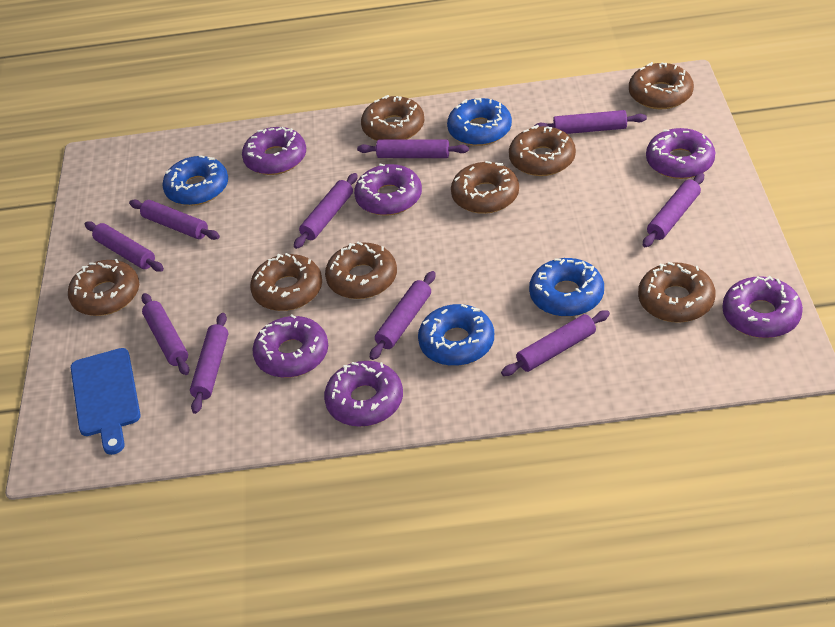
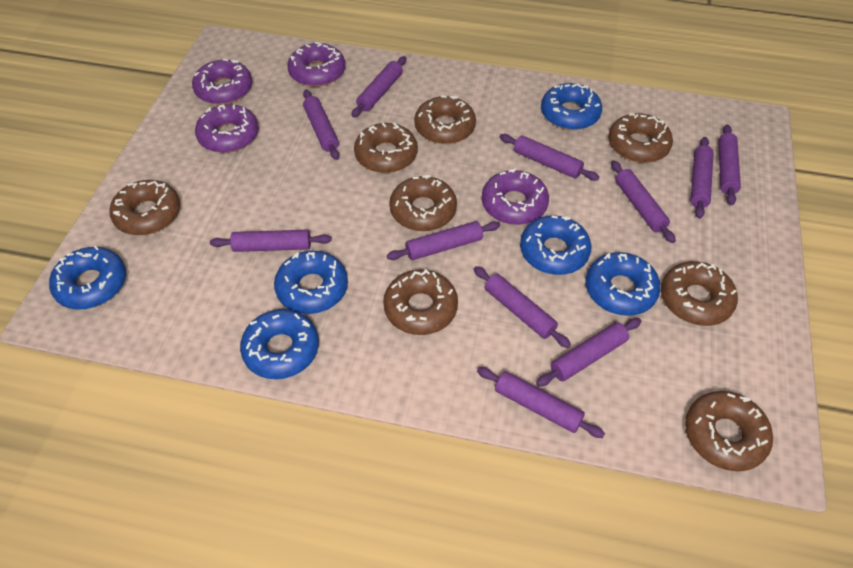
blue cutting board: [71,348,141,455] = 1 -> none = 0
blue donut: [162,155,228,206] [418,304,494,366] [447,98,512,146] [529,258,604,317] = 4 -> [49,245,126,310] [240,309,319,379] [274,251,348,314] [520,215,592,275] [541,83,602,130] [586,252,661,316] = 6
purple donut: [242,127,306,175] [252,314,328,378] [324,361,403,427] [354,164,422,216] [646,128,715,179] [722,276,803,338] = 6 -> [192,59,252,105] [195,104,259,153] [287,42,345,87] [482,168,549,225] = 4
purple rolling pin: [85,221,164,272] [129,200,220,240] [141,293,190,375] [190,313,228,414] [294,173,358,249] [357,139,469,158] [370,271,435,360] [501,310,610,376] [534,110,647,134] [643,173,704,247] = 10 -> [210,230,332,252] [303,90,339,160] [351,56,406,117] [387,221,500,260] [474,266,571,348] [477,367,605,438] [500,134,599,181] [536,318,641,387] [611,160,676,243] [690,137,714,219] [718,125,741,205] = 11

